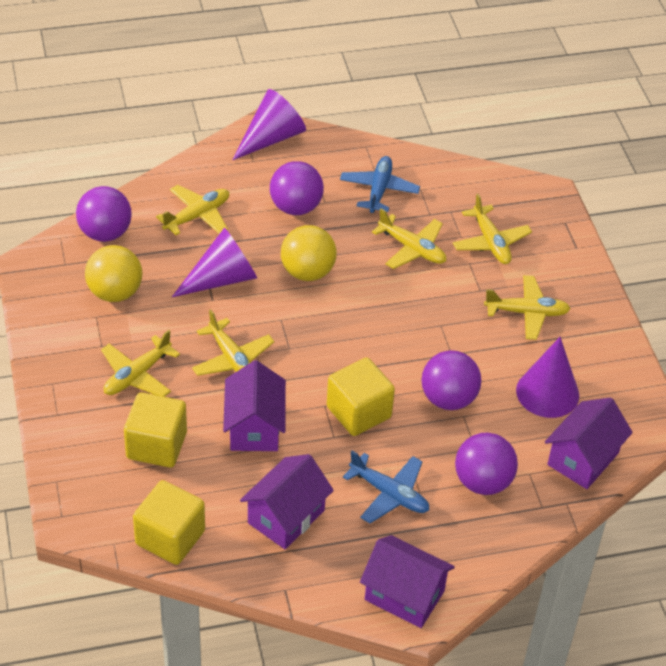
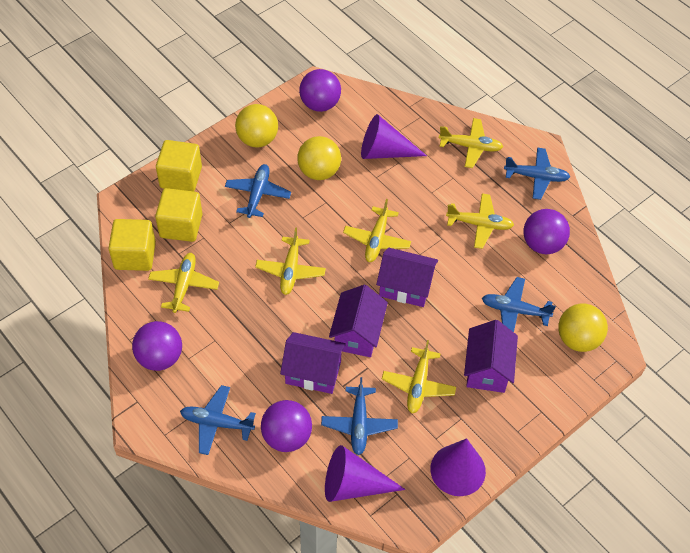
blue plane: [340,156,420,213] [343,450,429,523] = 2 -> [180,385,256,455] [225,164,291,218] [321,377,398,455] [482,277,556,332] [504,147,570,200] = 5
yellow ball: [85,245,142,302] [281,225,337,281] = 2 -> [235,104,278,147] [297,136,341,180] [558,304,608,352] = 3

